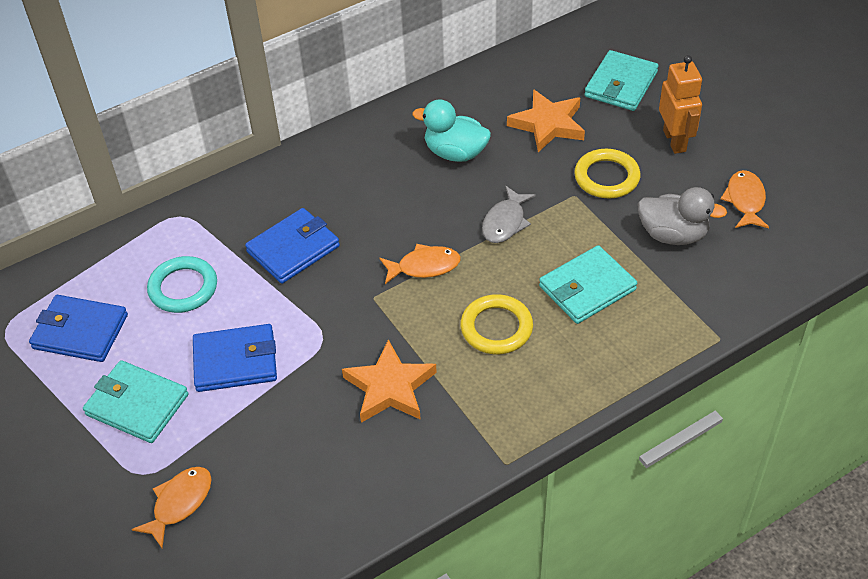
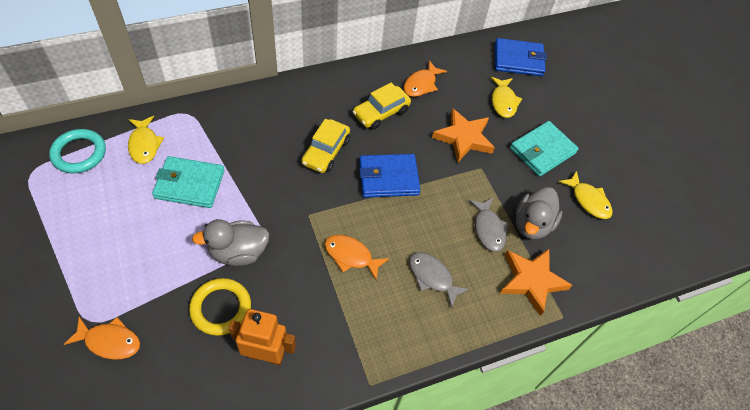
blue wallet: [29,295,128,362] [193,324,277,392] [245,208,340,284] = 3 -> [359,154,421,198] [495,38,547,76] = 2
grey duck: [638,187,727,245] = 1 -> [192,219,270,266] [516,187,563,240] = 2
grey fish: [482,186,535,243] = 1 -> [409,252,470,308] [469,198,509,252] = 2
turquoise duck: [413,99,491,162] = 1 -> none = 0
turquoise wallet: [83,360,188,443] [539,245,637,324] [585,50,658,111] = 3 -> [152,156,225,208] [510,121,579,177] = 2
yellow car: none = 0 -> [301,119,350,173] [352,82,411,130] = 2
yellow fish: none = 0 -> [128,116,164,164] [491,77,522,118] [559,171,612,219] = 3
yellow ring: [461,294,533,354] [574,149,641,198] = 2 -> [189,278,251,336] = 1

